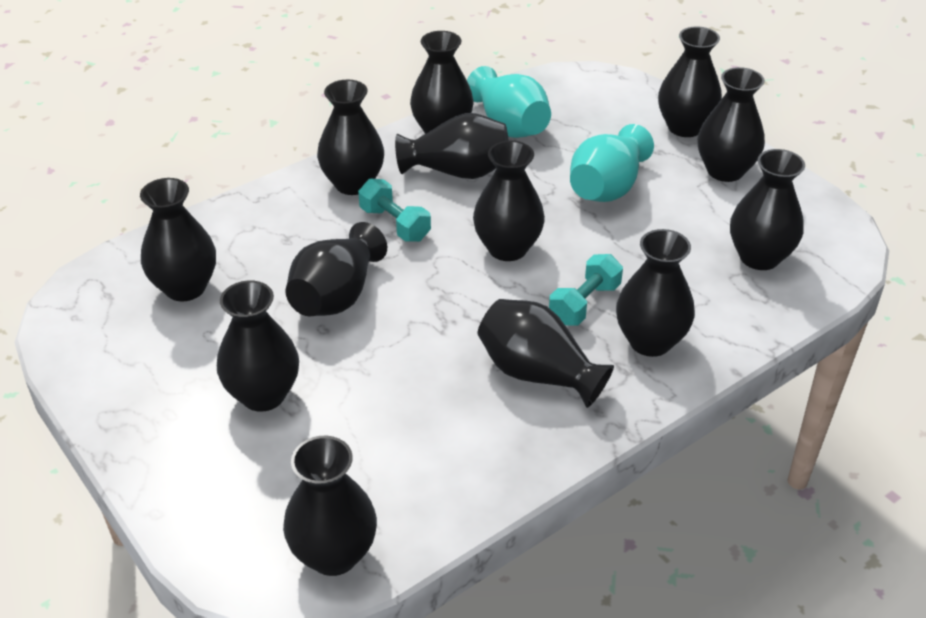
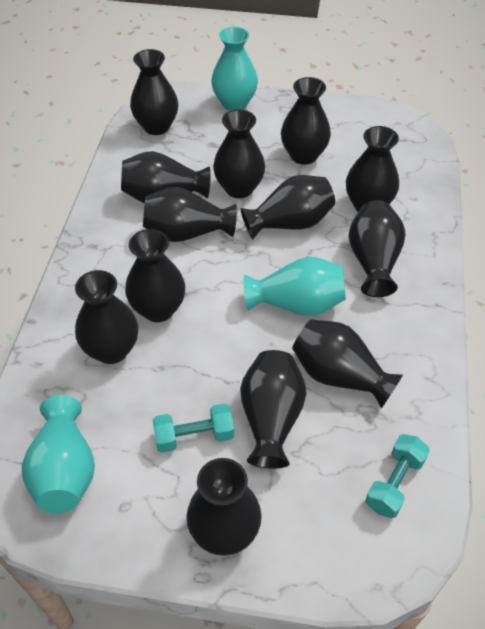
turquoise vase: [467,66,551,138] [570,124,654,202] = 2 -> [22,395,95,514] [211,27,258,111] [244,257,346,316] = 3

